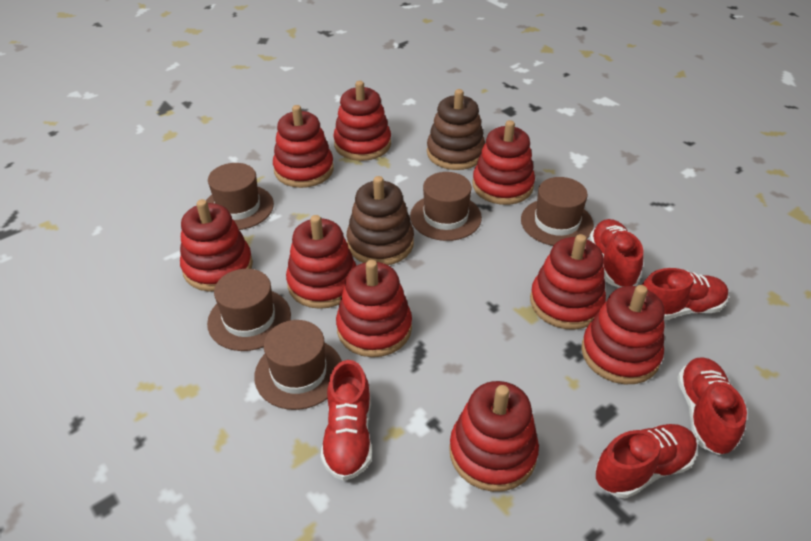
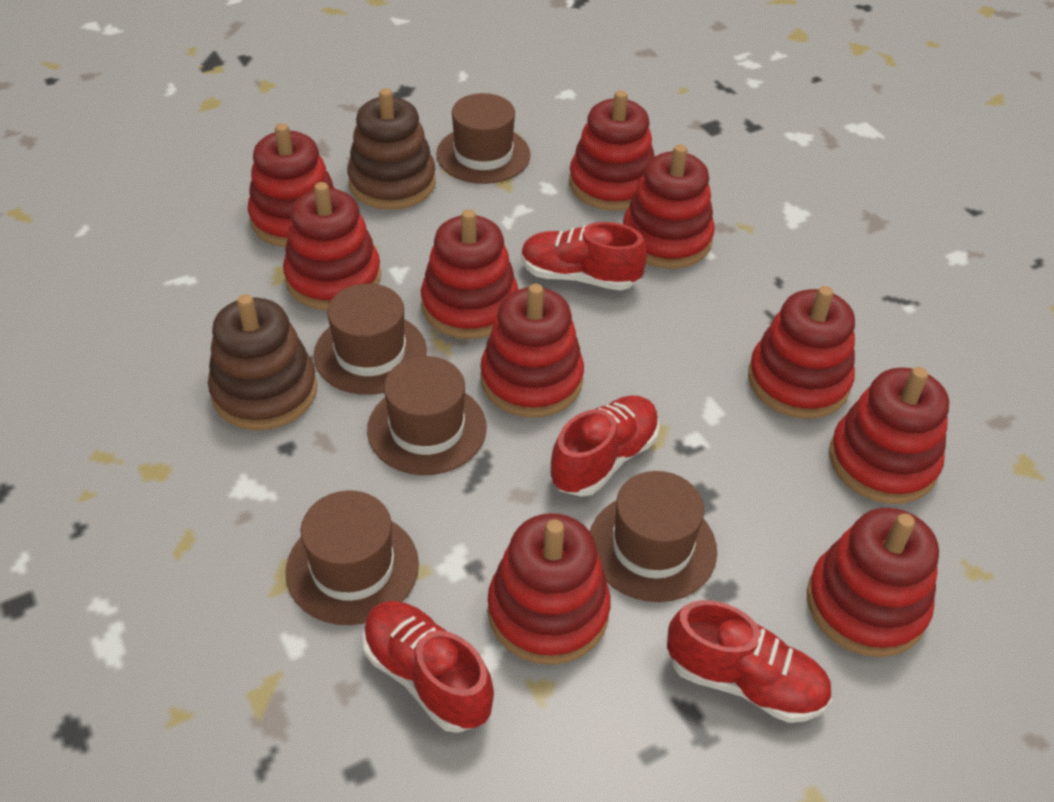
red shoe: [321,360,372,481] [589,219,643,287] [595,424,697,499] [642,268,729,320] [678,357,747,455] = 5 -> [362,601,494,733] [521,222,647,291] [550,395,660,497] [667,600,832,723] = 4
red stacking toy: [180,199,253,292] [273,105,334,188] [286,215,357,309] [333,81,391,161] [336,260,412,357] [449,381,539,492] [472,120,535,205] [530,234,606,330] [581,285,665,384] = 9 -> [248,123,335,247] [283,182,381,310] [421,209,518,339] [480,284,584,418] [488,513,611,665] [569,90,654,211] [623,144,715,269] [748,286,855,419] [807,508,939,657] [829,367,949,504] = 10

